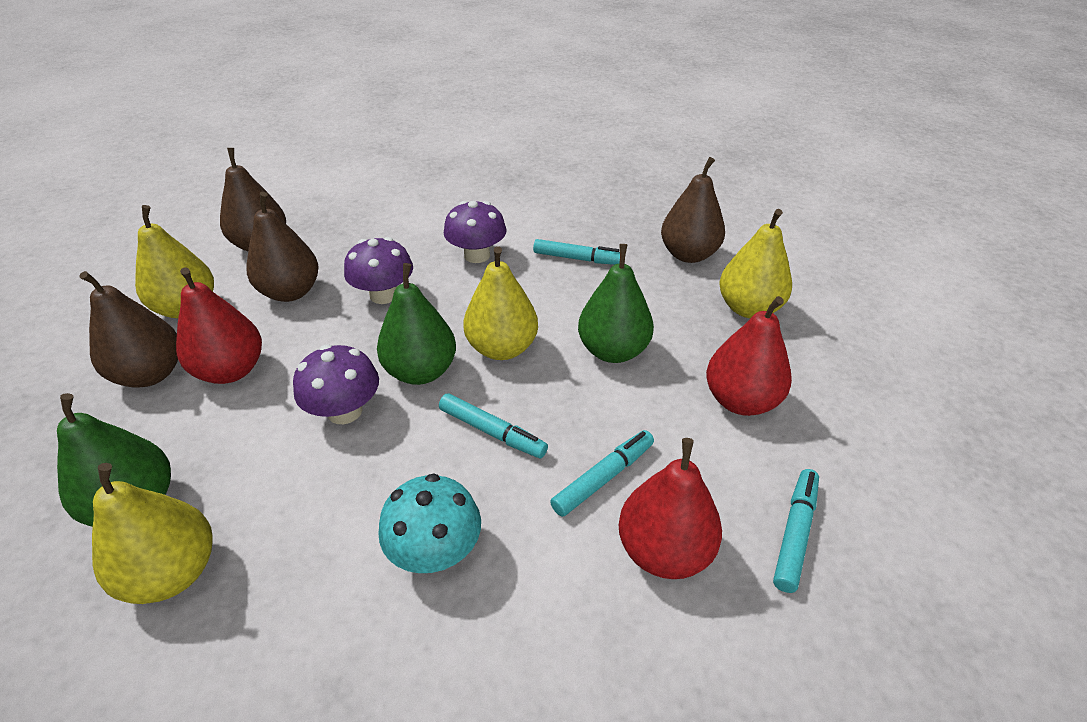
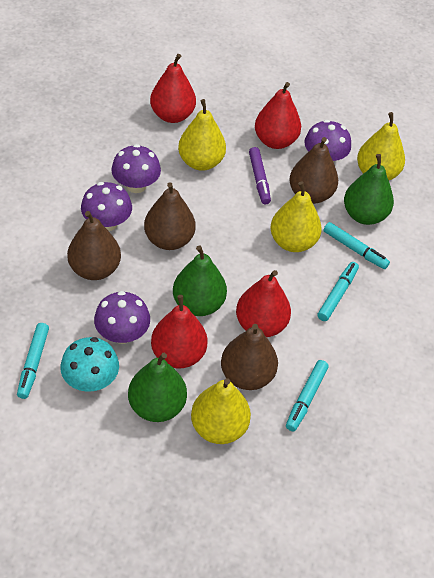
purple marker: none = 0 -> [249,147,271,204] = 1
purple mushroom: [293,344,379,424] [344,237,413,304] [444,201,507,263] = 3 -> [81,182,132,231] [94,291,150,344] [111,144,161,193] [304,120,351,162] = 4
red pear: [176,267,262,384] [619,438,722,579] [706,296,792,416] = 3 -> [150,54,196,123] [151,295,208,368] [236,270,291,337] [255,82,301,149] = 4

